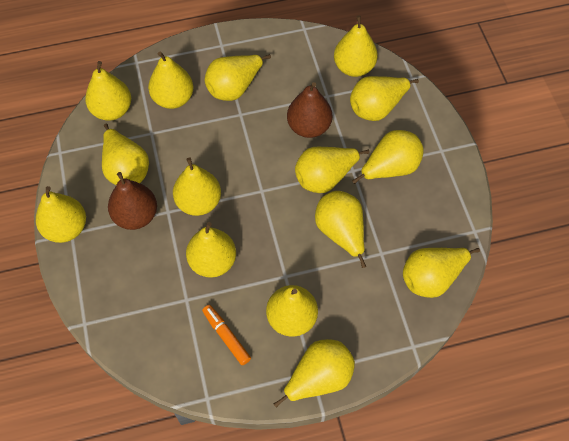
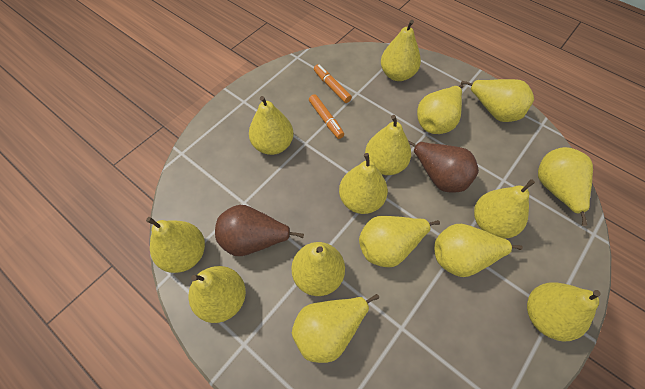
orange marker: [202,305,251,365] = 1 -> [309,94,344,139] [314,64,352,103] = 2

